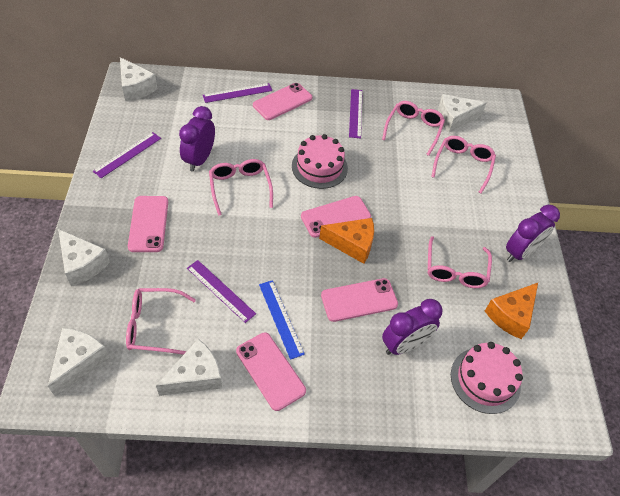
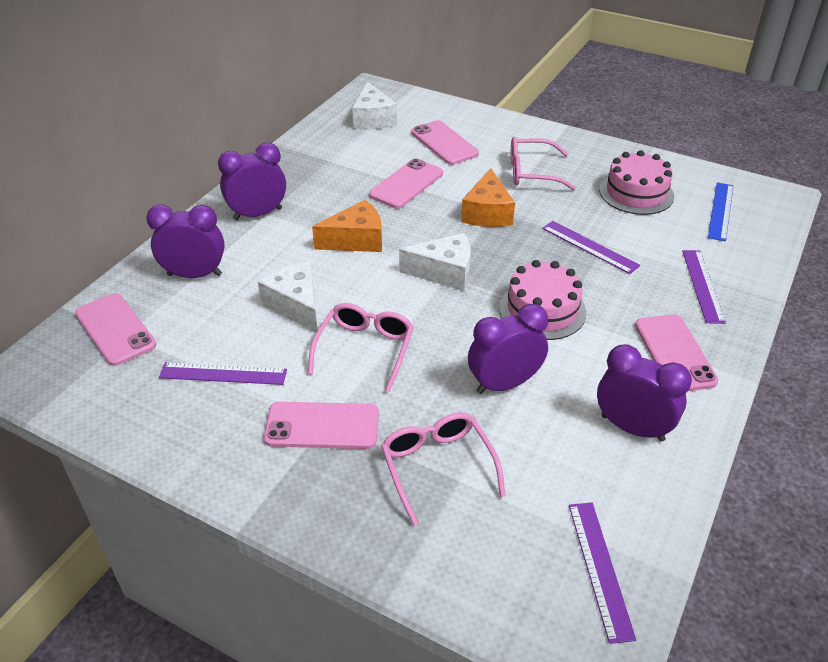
pink glasses: [126,288,196,355] [209,159,273,216] [382,101,445,156] [428,236,492,288] [431,136,496,194] = 5 -> [308,303,414,392] [381,413,506,526] [511,137,576,191] = 3
purple clock: [179,106,215,172] [382,299,443,355] [506,205,560,262] = 3 -> [146,204,225,278] [218,143,286,220] [468,304,548,394] [597,344,692,442] = 4
white cheese: [48,328,110,397] [58,229,110,286] [120,57,158,101] [156,339,222,396] [438,94,487,132] = 5 -> [257,262,318,332] [352,81,397,130] [399,233,471,291] = 3

